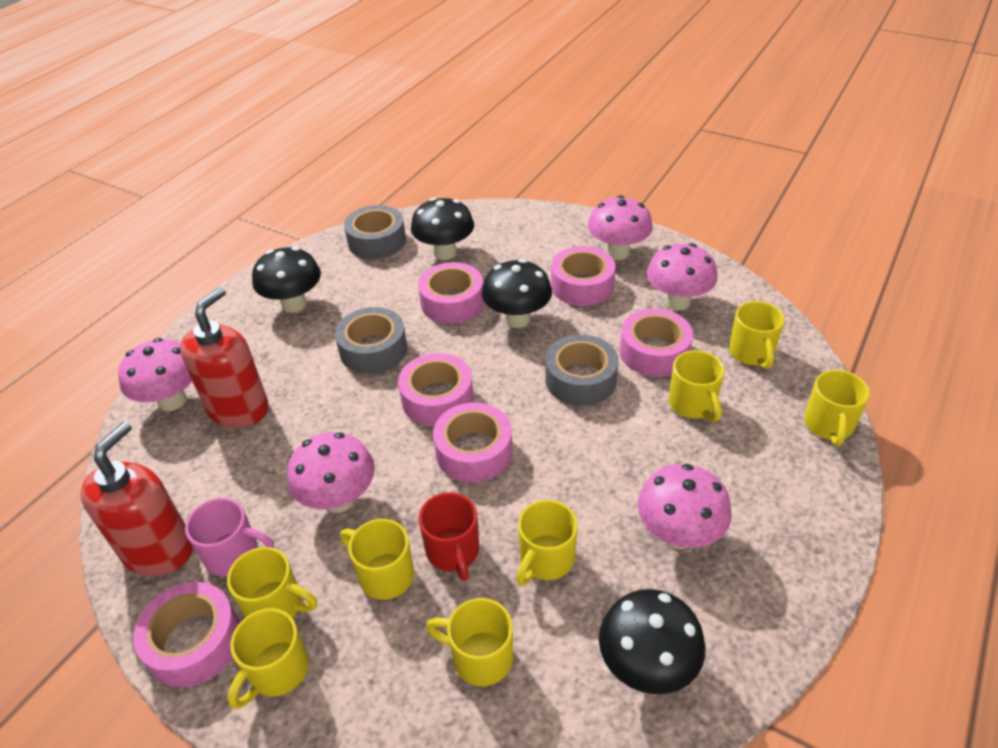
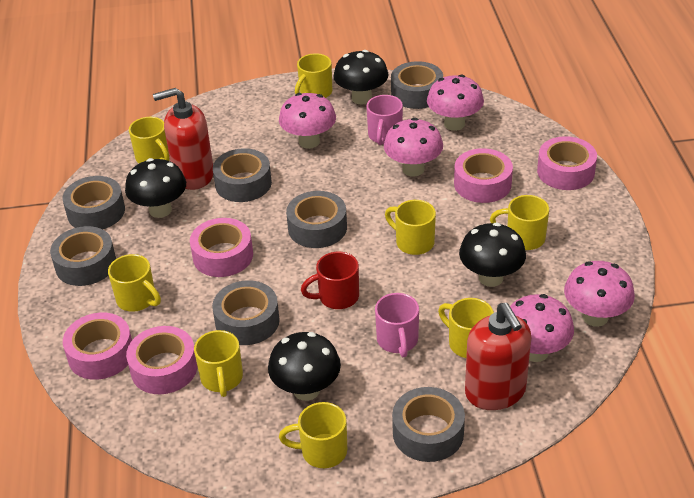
grey tape: [335,307,407,374] [344,205,406,259] [545,335,619,406] = 3 -> [50,226,116,286] [62,176,125,229] [212,280,280,345] [213,148,272,202] [286,191,347,248] [391,61,443,109] [392,387,465,462] = 7
pink mug: [185,498,274,576] = 1 -> [366,95,403,145] [375,293,419,357] = 2
pink tape: [133,582,240,688] [398,353,474,426] [418,262,484,324] [433,402,512,483] [551,246,616,306] [620,309,693,377] = 6 -> [63,312,132,380] [126,326,197,394] [190,218,253,277] [454,148,513,203] [537,136,597,190] = 5

